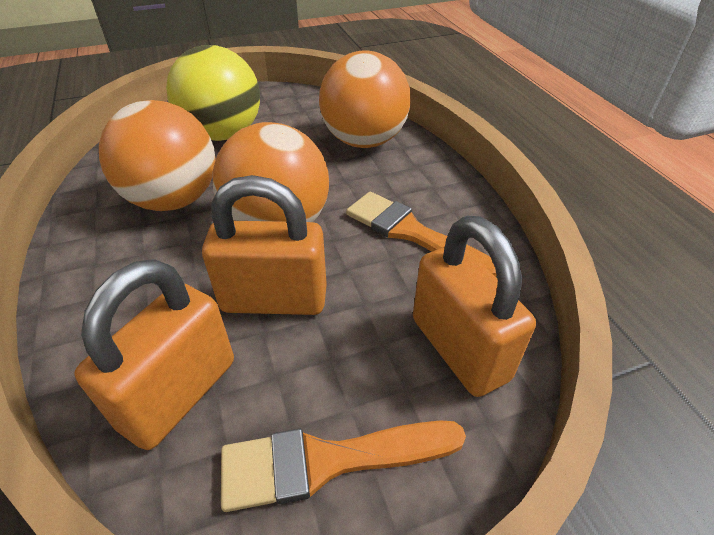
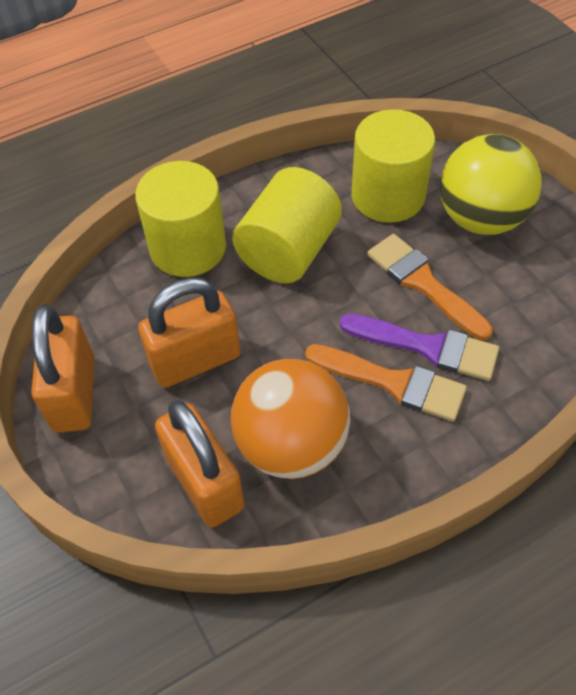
orange ball: [99,100,215,211] [212,122,329,222] [319,50,411,148] = 3 -> [231,359,350,479] = 1
purple brush: none = 0 -> [339,314,499,381] = 1
yellow cylinder: none = 0 -> [135,161,226,277] [232,167,342,283] [351,109,435,223] = 3

